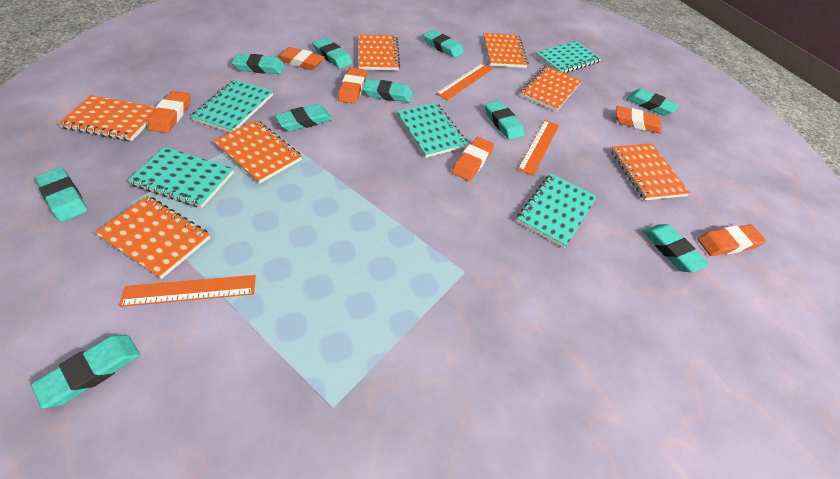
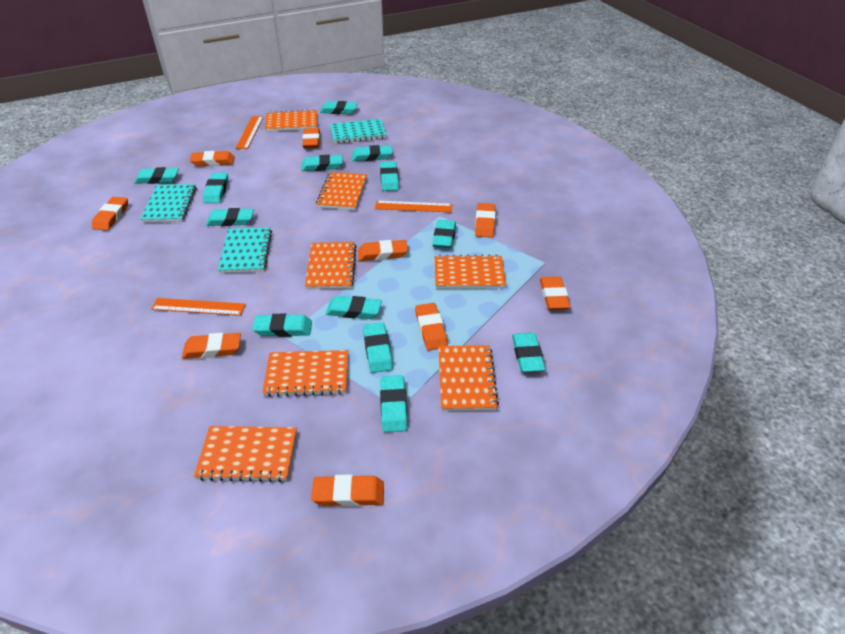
orange eraser: [148,91,190,133] [278,47,324,70] [338,67,367,104] [452,137,494,181] [616,106,662,134] [697,224,766,256] = 6 -> [92,197,128,231] [182,333,241,359] [190,151,235,166] [302,128,320,148] [311,474,384,507] [358,240,408,261] [415,303,448,351] [475,203,496,238] [540,276,571,310] = 9
turquoise eraser: [31,335,140,408] [36,167,88,222] [232,54,285,74] [275,104,333,131] [313,38,353,69] [363,79,413,103] [423,30,464,58] [485,100,524,140] [626,88,679,116] [643,224,709,272] = 10 -> [134,167,179,184] [203,173,228,203] [206,208,254,226] [252,314,312,337] [301,155,343,171] [320,101,358,114] [325,296,382,319] [352,145,393,161] [363,323,393,373] [380,161,399,191] [380,375,408,432] [433,220,456,248] [512,333,546,372] = 13
turquoise notebook: [127,147,234,208] [191,79,273,132] [396,103,468,158] [517,174,597,248] [535,41,602,73] = 5 -> [140,184,196,222] [218,227,272,273] [330,119,386,144] = 3

